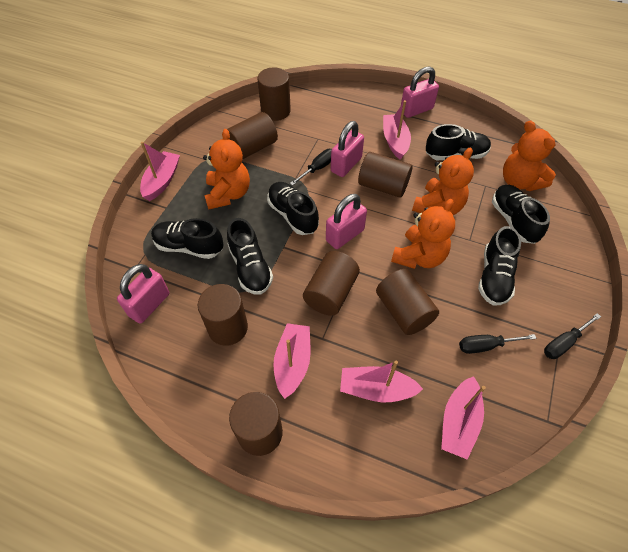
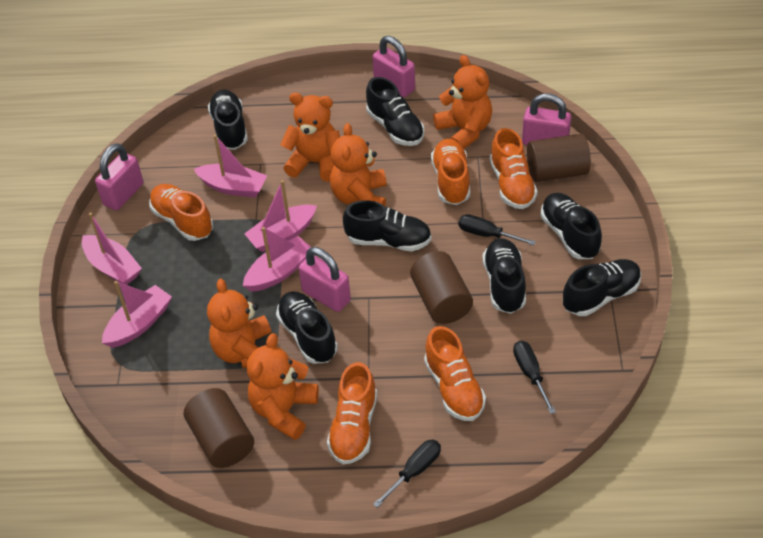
black shoe: [151,218,223,259] [227,218,273,295] [267,182,319,235] [426,124,491,160] [478,226,521,305] [492,185,550,244] = 6 -> [208,90,248,150] [276,291,338,364] [343,200,431,251] [366,77,424,146] [482,238,526,314] [540,193,602,259] [563,259,641,316] = 7
brown cylinder: [198,284,248,346] [227,112,278,160] [229,392,283,456] [257,67,291,121] [303,251,360,316] [358,152,413,198] [376,269,439,335] = 7 -> [184,388,254,468] [410,251,473,324] [527,134,591,182] = 3
orange shoe: none = 0 -> [149,184,213,241] [327,362,377,465] [424,326,486,421] [431,139,470,205] [490,128,538,209] = 5
orange teddy bear: [203,129,250,210] [391,199,455,269] [412,147,474,215] [503,121,556,191] = 4 -> [207,279,271,368] [247,333,319,440] [280,93,340,182] [330,123,387,206] [433,55,492,149] = 5

